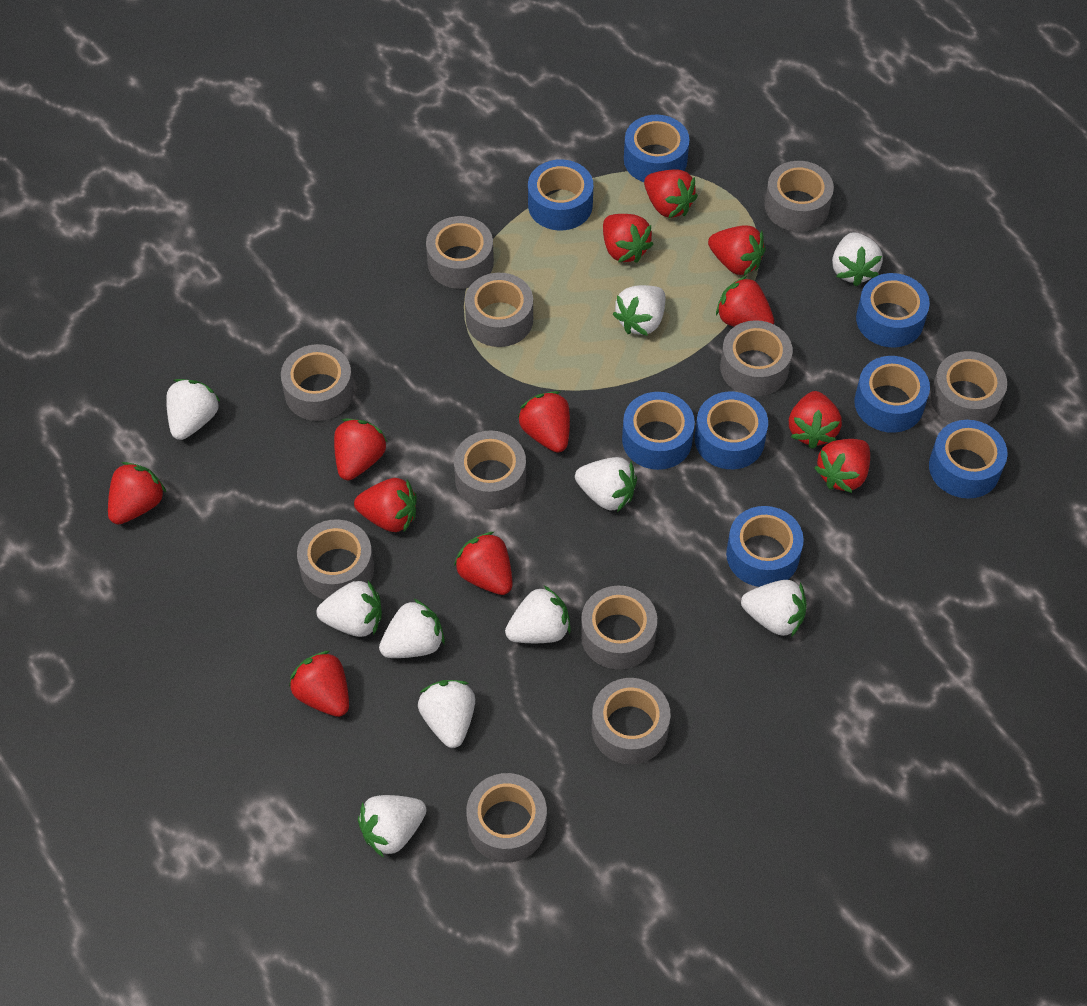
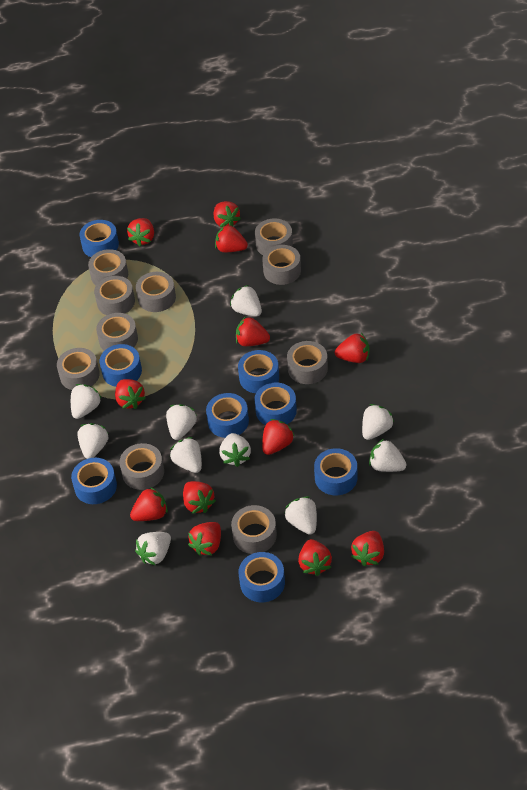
grey tape: [281,344,354,421] [297,519,374,600] [426,216,494,289] [454,431,526,510] [465,273,533,347] [466,773,547,863] [581,585,657,669] [592,678,671,764] [720,320,793,396] [765,161,834,232] [930,351,1007,424] = 11 -> [57,348,100,390] [88,249,128,286] [94,276,135,315] [96,313,138,351] [119,443,164,490] [136,272,176,312] [231,505,277,554] [255,219,293,255] [262,245,301,285] [287,341,328,384] = 10

